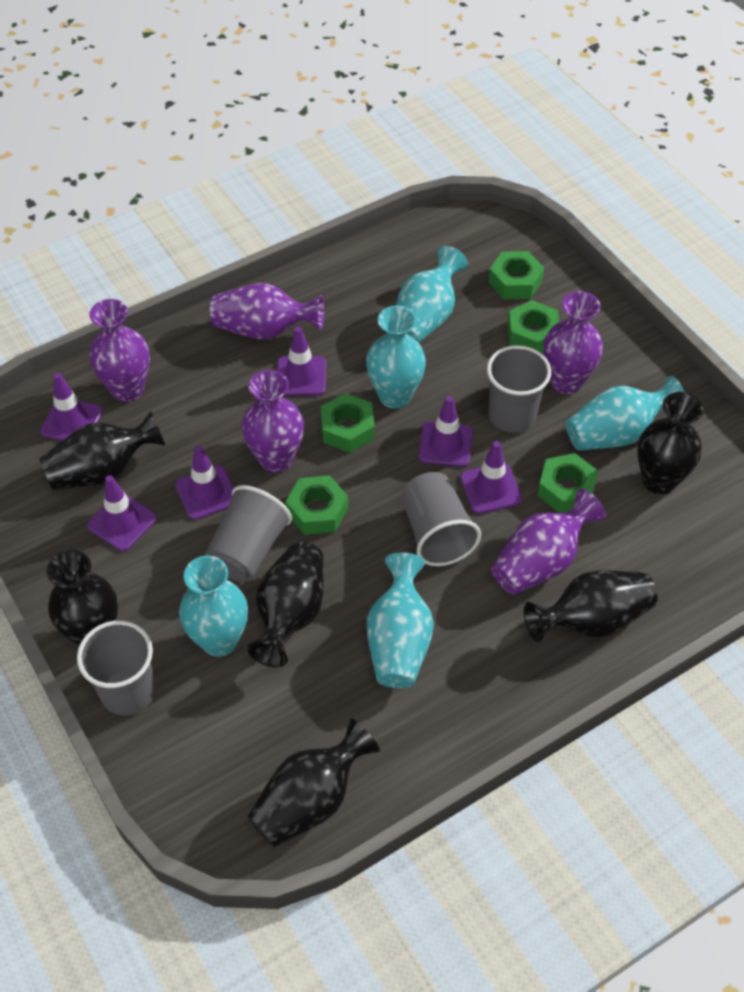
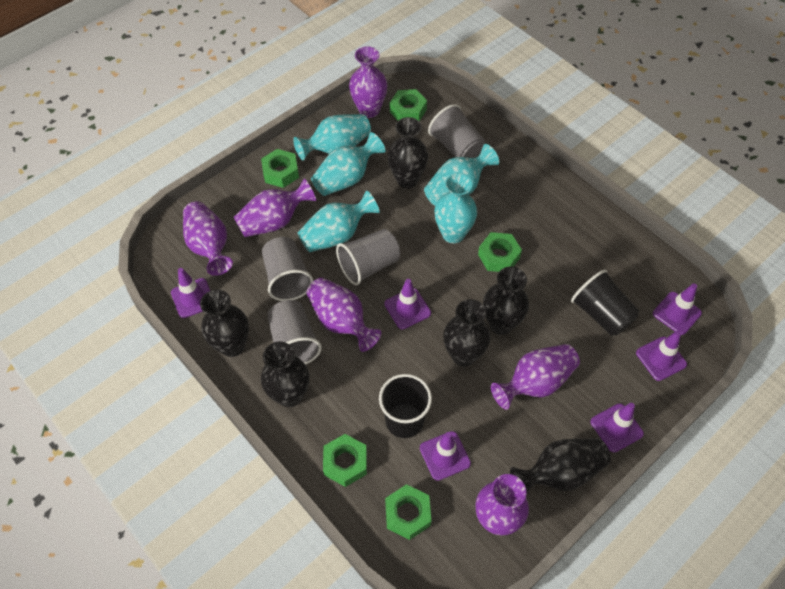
black cup: none = 0 -> [379,374,432,438] [571,269,639,336] = 2
purple vase: [89,299,150,402] [210,283,324,340] [242,370,304,473] [491,489,606,595] [543,291,603,394] = 5 -> [183,201,233,276] [234,178,316,237] [307,278,381,352] [349,46,388,118] [476,474,529,535] [491,344,580,410] = 6

